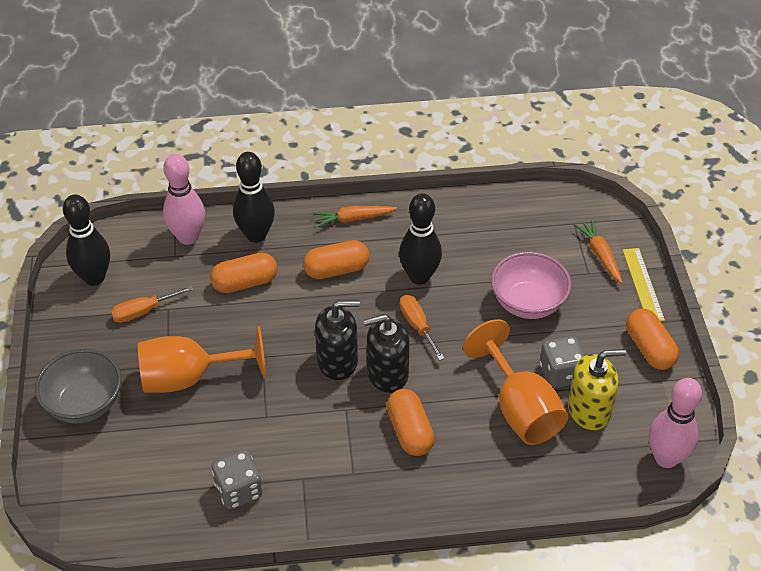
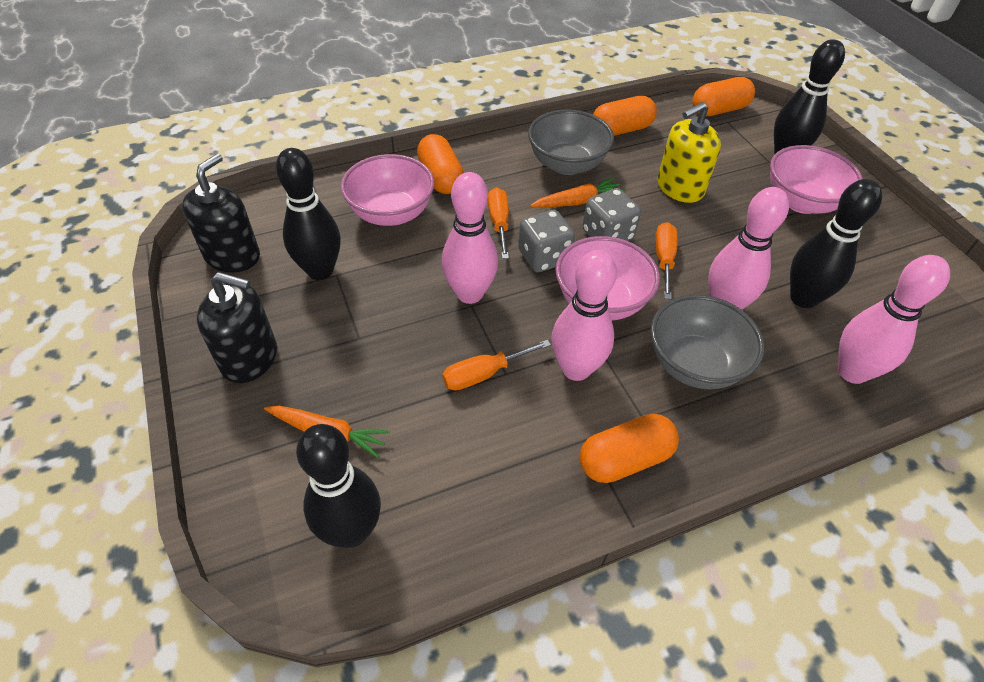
black bowling pin: [63,195,110,286] [233,152,275,243] [399,193,442,285] = 3 -> [276,148,341,280] [296,424,381,548] [774,39,845,155] [790,179,882,308] = 4
grey bowl: [35,349,122,423] = 1 -> [528,110,614,175] [650,295,764,389] = 2
orange goblet: [138,326,266,393] [463,319,568,445] = 2 -> none = 0
orange screwdriver: [111,286,193,323] [400,295,445,361] = 2 -> [442,340,551,391] [488,187,509,259] [655,222,678,299] = 3
pink bowl: [491,252,571,319] = 1 -> [340,154,434,226] [555,236,660,320] [770,145,863,214] = 3
pink bowling pin: [163,154,205,245] [649,378,702,468] = 2 -> [442,172,498,304] [551,250,617,381] [708,187,789,310] [838,255,950,384] = 4
yellow ruler: [623,248,665,321] = 1 -> none = 0

